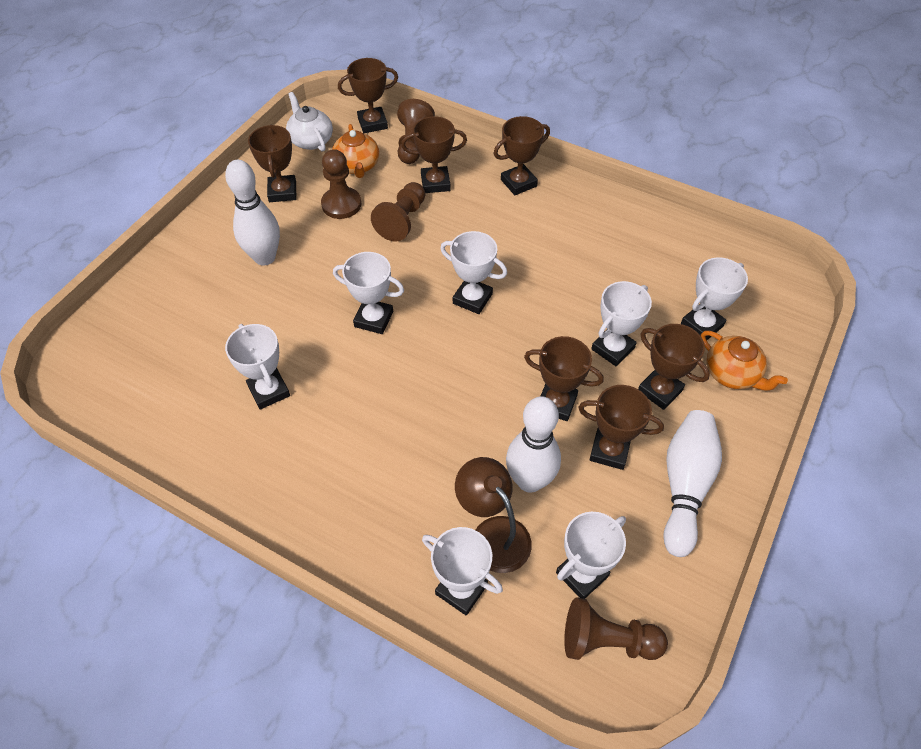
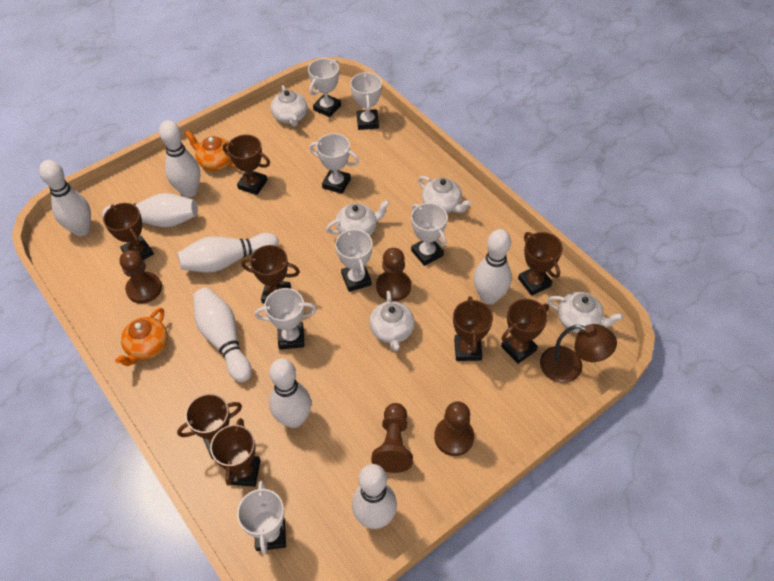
brown trophy: [248,125,296,202] [338,58,398,133] [401,116,467,193] [494,116,550,195] [524,336,604,421] [578,385,664,470] [638,324,710,410] = 7 -> [103,203,154,260] [177,394,242,459] [210,418,261,487] [223,134,270,195] [241,245,300,304] [453,296,493,361] [501,299,549,364] [518,232,563,296] = 8
white bowling pin: [225,160,280,265] [506,396,561,493] [663,410,722,557] = 3 -> [39,160,91,236] [102,193,198,227] [159,120,200,198] [177,233,279,273] [193,288,252,382] [269,358,311,428] [352,464,397,529] [474,229,512,304] = 8
white teapot: [286,92,333,152] = 1 -> [271,85,307,127] [326,200,390,236] [370,291,414,351] [418,176,471,213] [547,292,623,333] = 5

